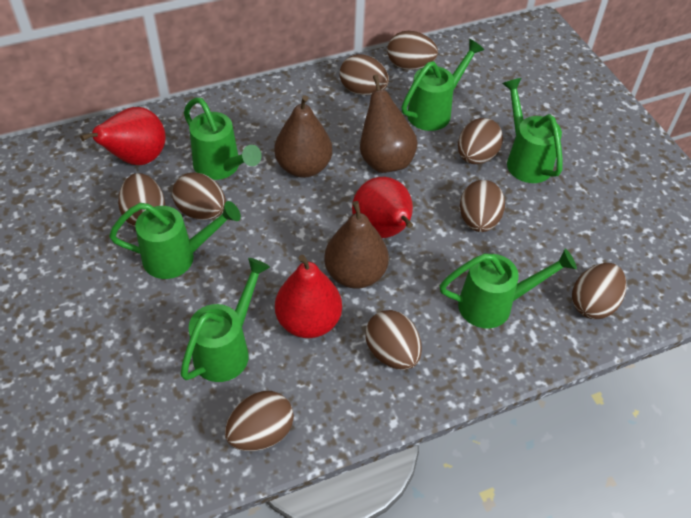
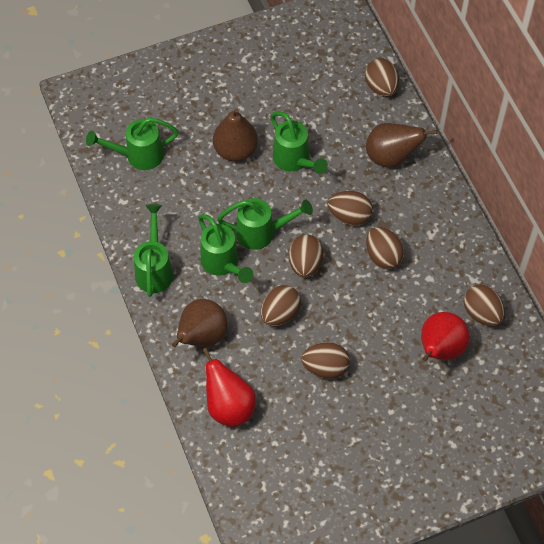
brown egg: [118,173,165,227] [172,172,226,220] [225,391,294,451] [340,54,389,95] [365,310,422,370] [387,31,438,70] [458,118,503,164] [460,180,505,232] [572,263,626,319] = 9 -> [261,285,301,326] [289,234,323,278] [301,342,350,379] [328,191,373,226] [365,58,399,97] [366,227,404,269] [464,285,505,326] = 7
green watering can: [109,201,241,279] [181,258,270,382] [184,98,262,180] [402,39,484,131] [440,249,577,328] [502,78,563,183] = 6 -> [86,118,178,170] [134,204,173,297] [198,214,253,283] [217,198,313,250] [271,111,328,174] = 5
red pear: [80,107,166,165] [275,255,342,338] [352,177,413,238] = 3 -> [202,348,256,427] [421,312,470,362] = 2

